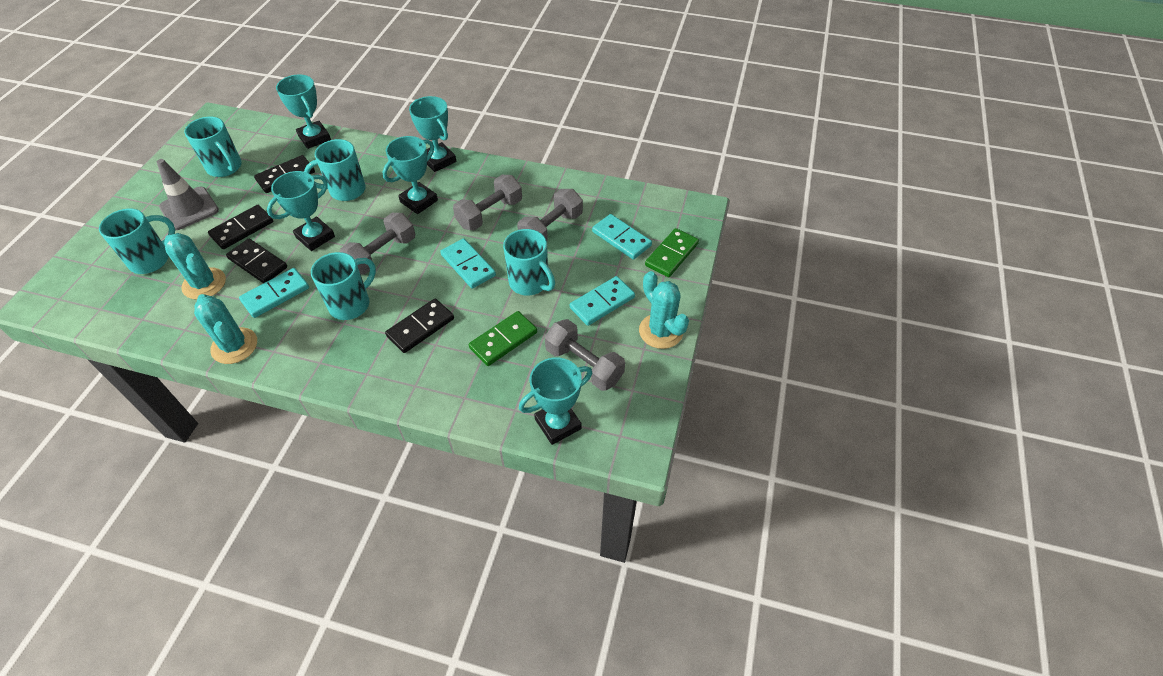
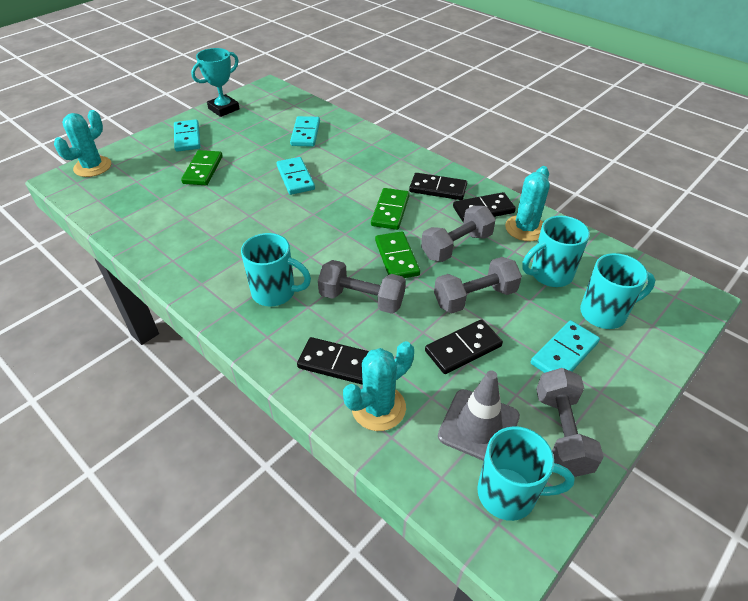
green domino: [469,311,537,366] [645,228,699,277] = 2 -> [181,150,223,185] [371,188,410,230] [375,231,420,278] = 3
turquoise mug: [99,208,175,274] [184,117,242,177] [304,139,366,201] [311,252,376,320] [503,229,555,295] = 5 -> [241,233,311,307] [477,426,574,521] [522,216,590,287] [580,253,655,329] = 4
turquoise trophy: [267,171,335,251] [276,75,331,149] [383,136,438,214] [409,96,456,172] [519,357,592,445] = 5 -> [191,48,239,117] = 1

